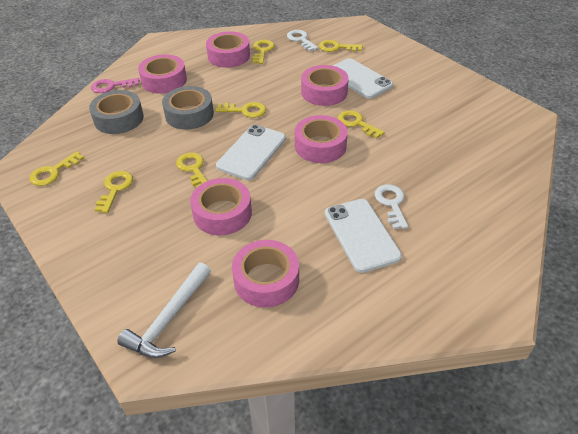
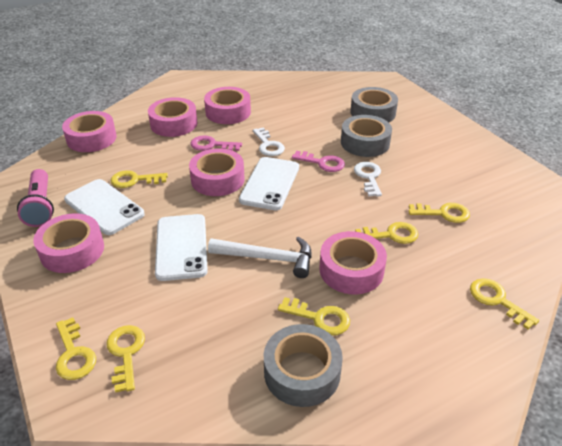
grey tape: [89,90,144,134] [162,86,214,130] = 2 -> [264,324,343,407] [341,115,392,157] [350,87,398,122] = 3
pink flashlight: none = 0 -> [17,169,54,227] = 1
pink key: [91,78,140,93] = 1 -> [191,135,242,151] [292,151,345,172] = 2

